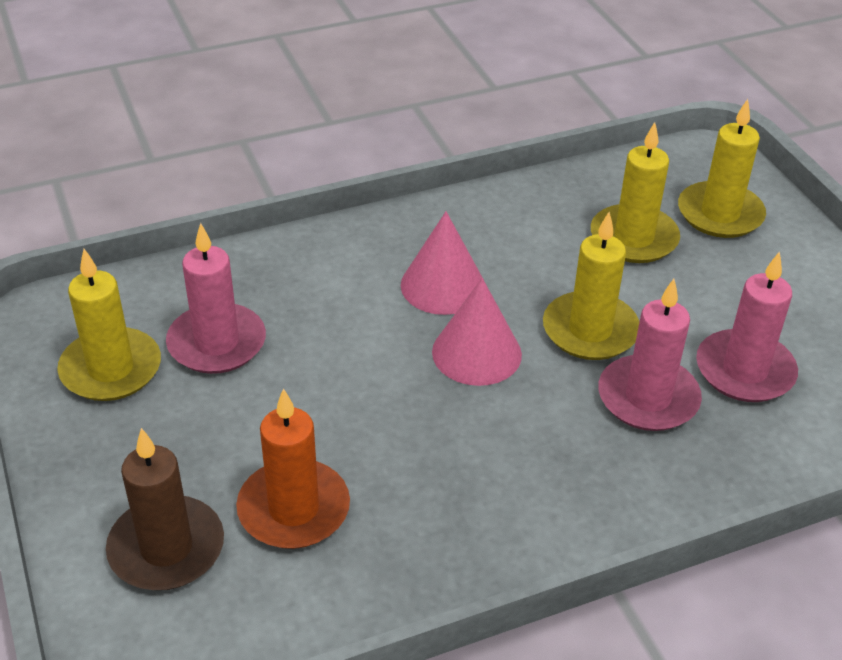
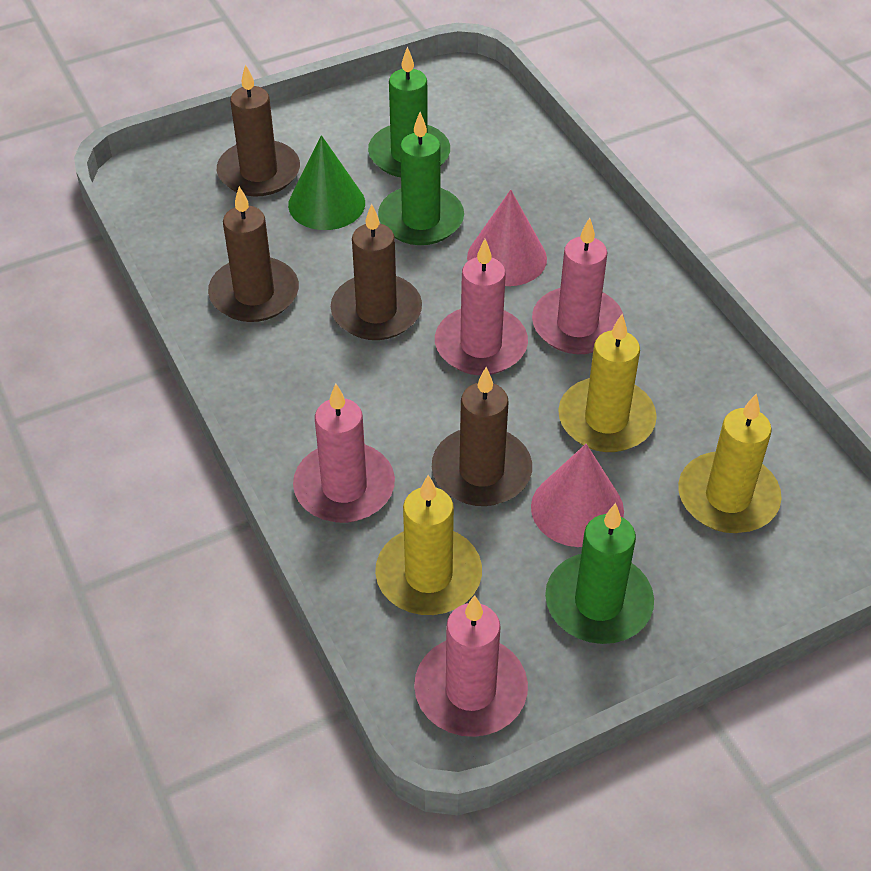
brown candle: [106,428,224,590] = 1 -> [208,186,299,322] [217,64,300,197] [331,204,422,340] [432,367,532,506] = 4
green candle: none = 0 -> [368,46,450,177] [378,112,464,245] [545,503,654,644] = 3
green cone: none = 0 -> [288,135,365,230] = 1
orange candle: [236,388,350,549] = 1 -> none = 0
pink candle: [166,223,266,374] [598,279,702,431] [696,251,798,402] = 3 -> [293,384,395,523] [414,595,528,737] [435,239,528,375] [532,218,624,354] = 4
yellow candle: [57,249,161,401] [543,212,639,360] [591,122,680,263] [678,99,766,238] = 4 -> [375,475,482,615] [558,314,657,452] [678,394,782,533] = 3

